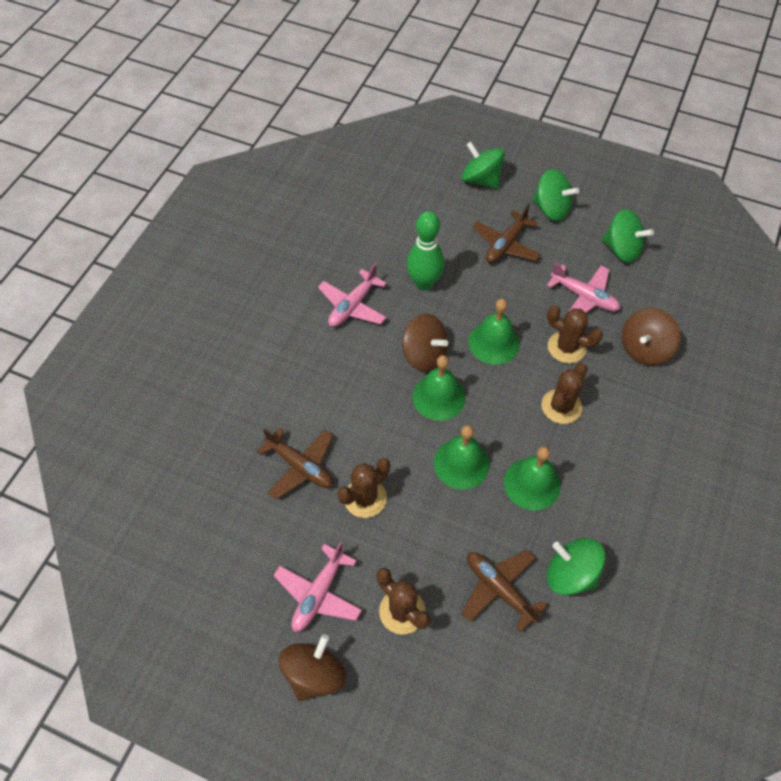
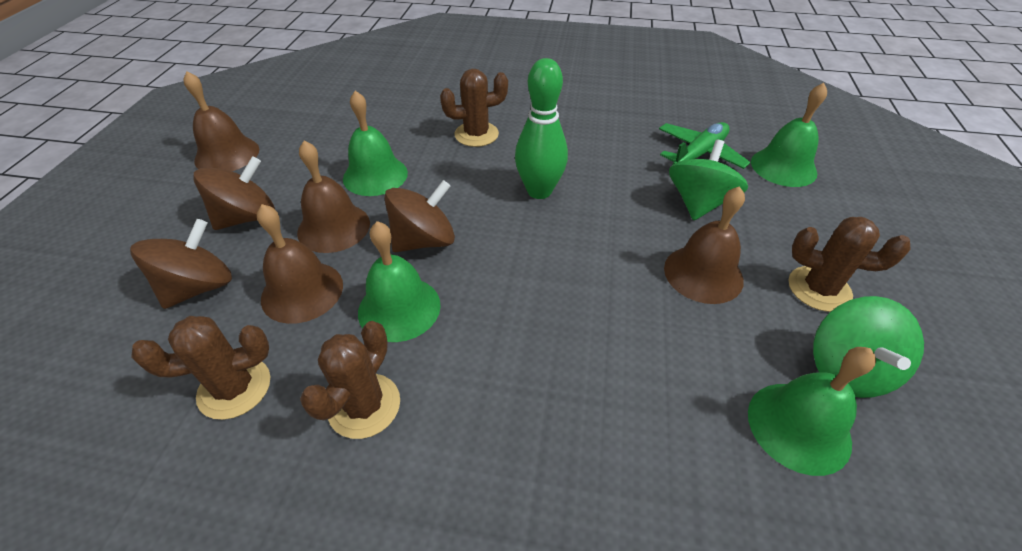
brown bell: none = 0 -> [183,71,260,171] [257,204,343,324] [297,141,370,253] [664,186,745,304] = 4
brown plane: [257,427,333,499] [462,550,547,632] [472,204,541,263] = 3 -> none = 0
green plane: none = 0 -> [659,122,751,169] = 1
green spinning top: [461,142,505,189] [532,169,579,221] [547,538,606,595] [602,209,654,263] = 4 -> [669,140,748,220] [813,296,924,398] = 2
pink plane: [274,542,362,632] [318,263,387,327] [547,263,620,313] = 3 -> none = 0

